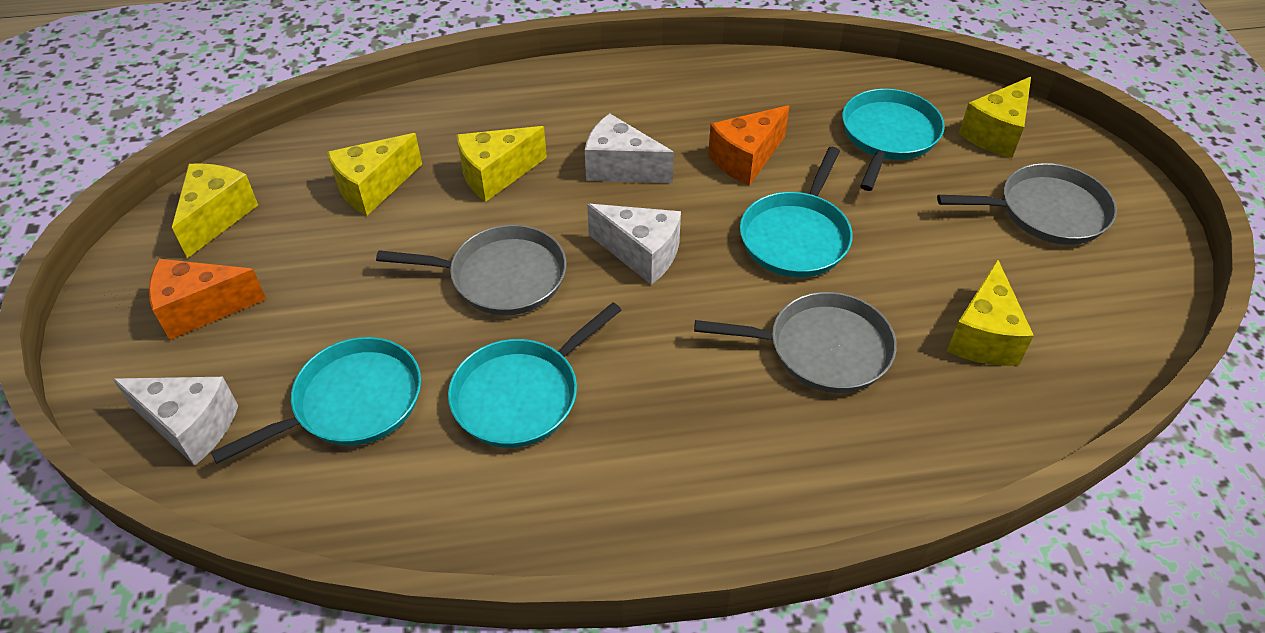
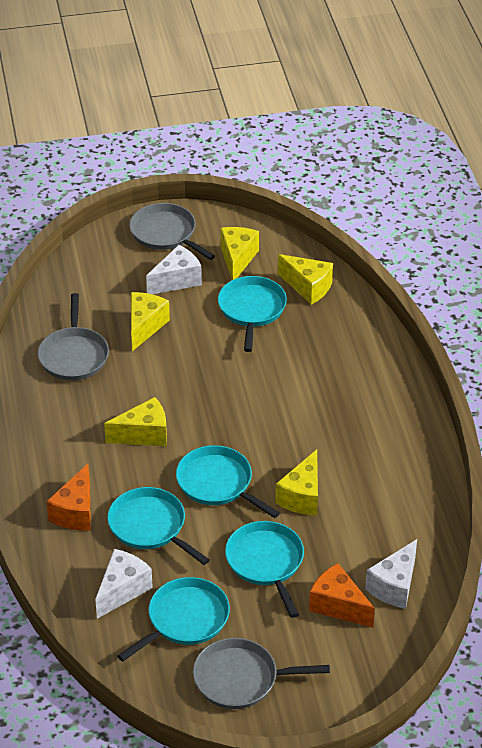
turquoise pan: [211,337,421,463] [448,302,622,448] [740,147,853,277] [842,89,945,191] = 4 -> [107,487,210,565] [117,577,230,661] [176,445,280,518] [218,276,287,352] [225,521,304,618] = 5

